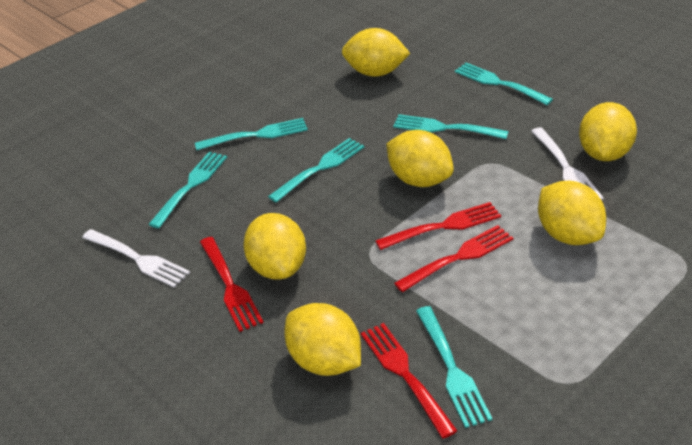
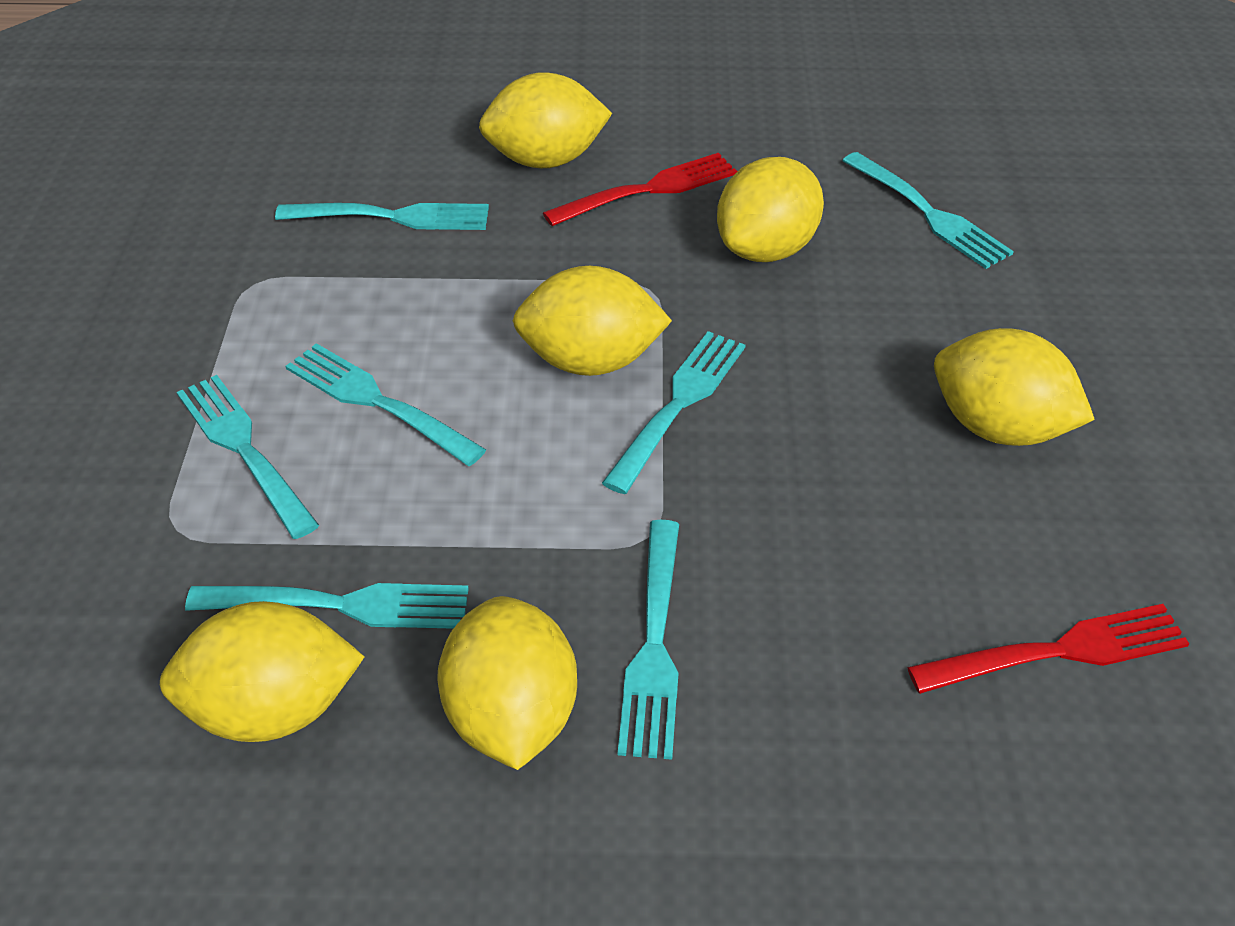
red fork: [200,237,264,332] [361,323,458,439] [375,202,501,250] [394,225,513,292] = 4 -> [543,153,737,226] [907,604,1189,694] = 2
turquoise fork: [148,152,227,228] [195,118,308,150] [268,138,364,203] [393,114,509,139] [416,306,493,428] [455,63,553,105] = 6 -> [177,375,319,539] [185,583,469,629] [275,203,489,230] [285,343,486,466] [602,331,745,494] [618,520,679,760] [842,152,1014,269] = 7
white fork: [82,229,190,288] [531,127,604,200] = 2 -> none = 0

